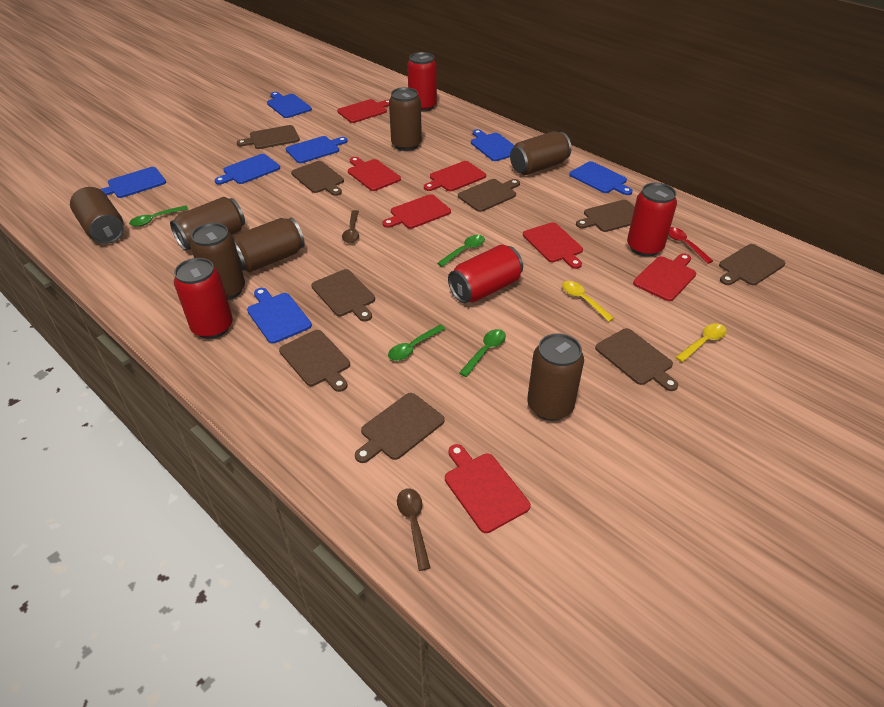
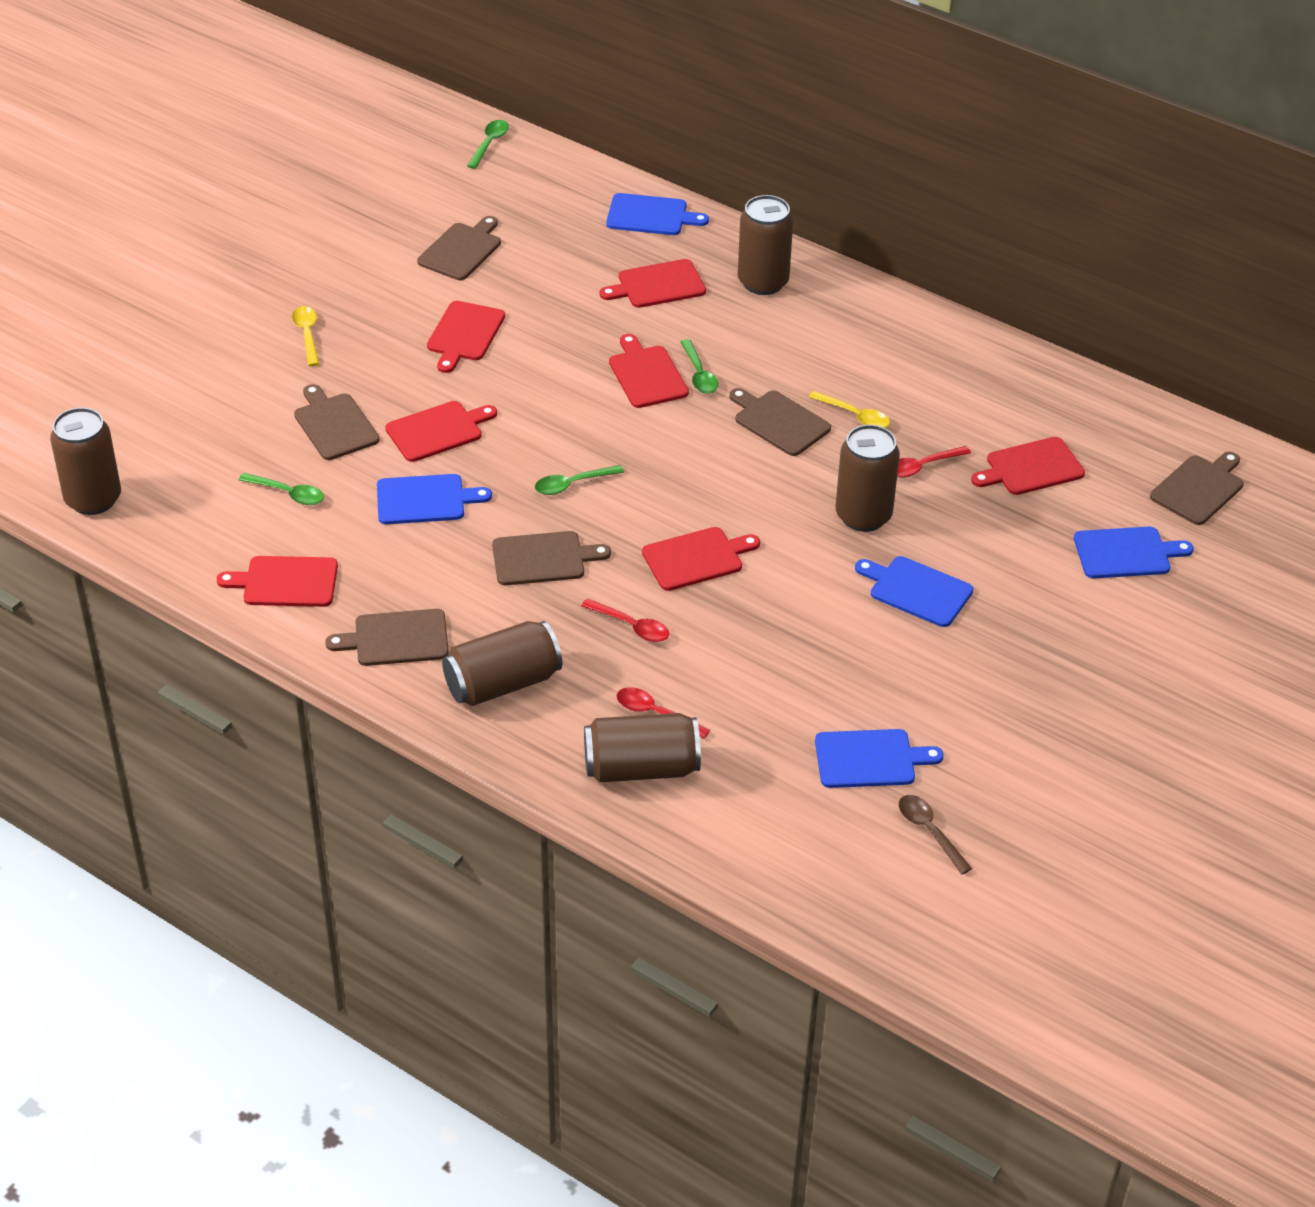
blue cutting board: [100,167,166,198] [215,154,280,185] [247,288,312,344] [267,92,312,118] [286,136,348,163] [471,129,515,161] [569,161,633,195] = 7 -> [377,474,492,524] [606,193,709,235] [815,729,944,788] [855,556,973,627] [1074,527,1194,578] = 5
brown can: [70,187,124,244] [170,197,245,251] [190,223,245,300] [233,218,305,272] [389,87,422,151] [510,131,572,175] [527,333,584,421] = 7 -> [50,407,121,515] [442,621,562,706] [584,713,701,783] [738,195,793,295] [835,425,900,532] = 5
brown cutting board: [237,125,300,149] [279,330,350,392] [291,161,344,196] [311,269,375,322] [355,393,445,463] [458,179,520,212] [576,200,635,232] [595,328,678,391] [719,244,785,285] = 9 -> [294,384,380,460] [325,609,449,666] [417,216,501,280] [492,531,611,585] [729,388,831,456] [1150,452,1244,525] = 6
brown spoon: [342,210,359,243] [397,488,430,571] = 2 -> [899,795,972,874] = 1
red can: [174,258,233,339] [407,52,437,112] [448,244,523,303] [627,183,677,257] = 4 -> none = 0
red spoon: [668,227,713,264] = 1 -> [581,598,669,642] [617,687,710,739] [897,446,971,478] = 3

